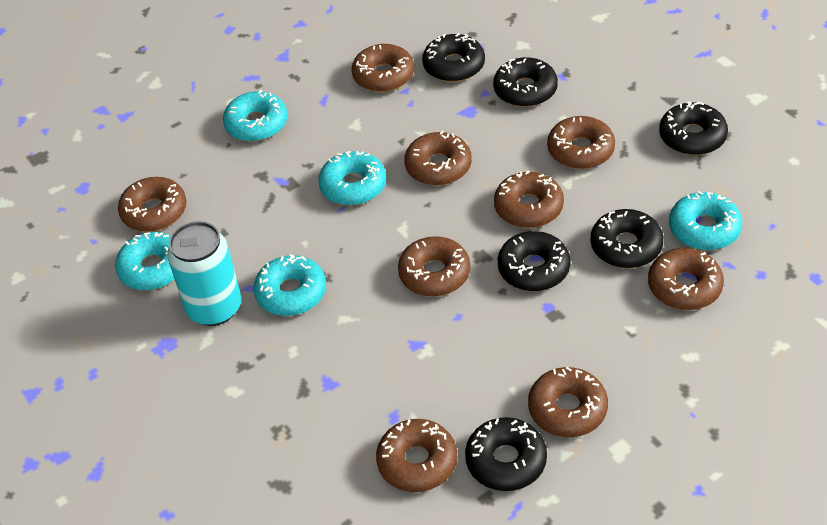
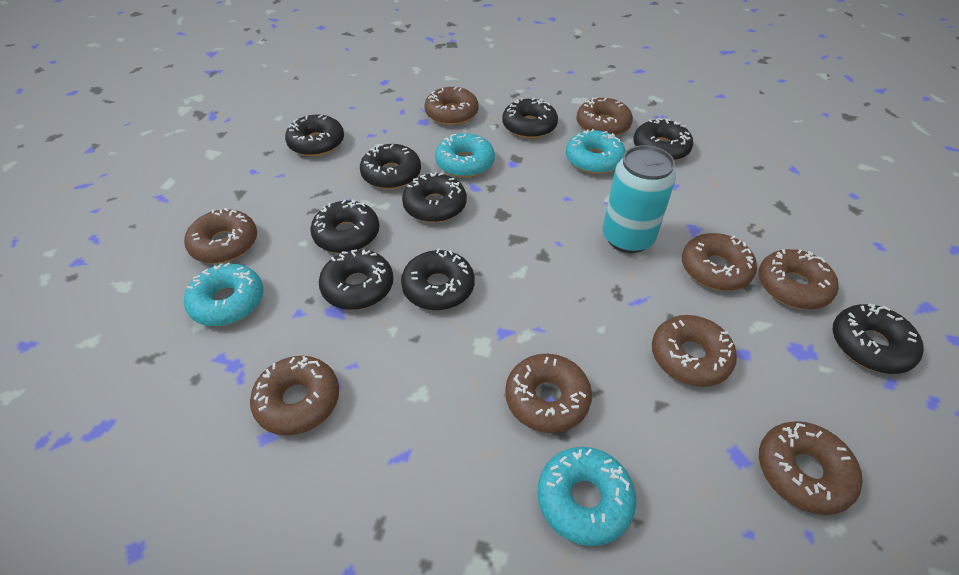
black donut: [422,33,485,82] [465,417,547,491] [493,57,558,107] [498,231,570,291] [590,209,663,268] [659,101,728,155] = 6 -> [285,115,344,156] [310,199,379,253] [319,250,393,310] [360,144,421,189] [401,249,475,310] [402,172,467,223] [502,98,558,139] [633,118,693,161] [833,303,924,374] = 9
turquoise donut: [115,232,175,291] [223,90,288,142] [253,254,326,316] [319,151,386,206] [669,191,742,250] = 5 -> [184,262,263,326] [435,133,495,177] [537,447,636,546] [566,129,626,174] = 4

